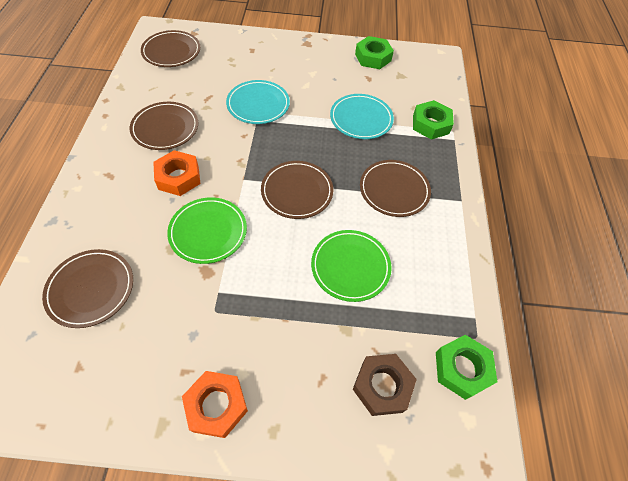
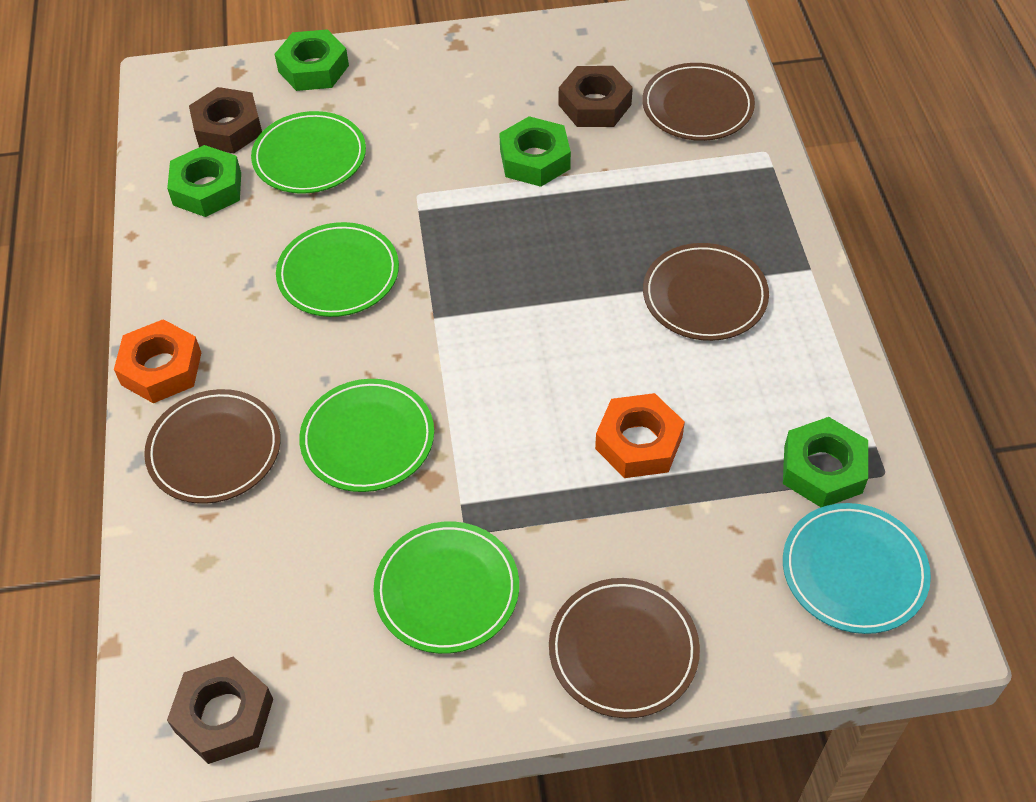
brown nut: [353,354,417,416] = 1 -> [167,656,273,764] [189,87,262,153] [559,66,633,127] = 3
brown plate: [42,249,133,328] [130,102,198,150] [141,30,200,67] [261,161,333,219] [360,160,431,217] = 5 -> [144,389,281,504] [549,578,700,718] [642,63,755,141] [643,243,769,341] = 4
green nut: [355,36,394,69] [413,100,454,140] [436,335,497,400] = 3 -> [167,145,241,217] [274,29,349,91] [499,116,571,187] [783,417,868,507] = 4
green plate: [167,197,247,264] [311,230,392,302] = 2 -> [251,111,366,194] [276,222,399,317] [299,379,434,492] [373,522,519,654] = 4
turquoise plate: [226,80,290,124] [330,94,394,139] = 2 -> [783,503,931,634] = 1

